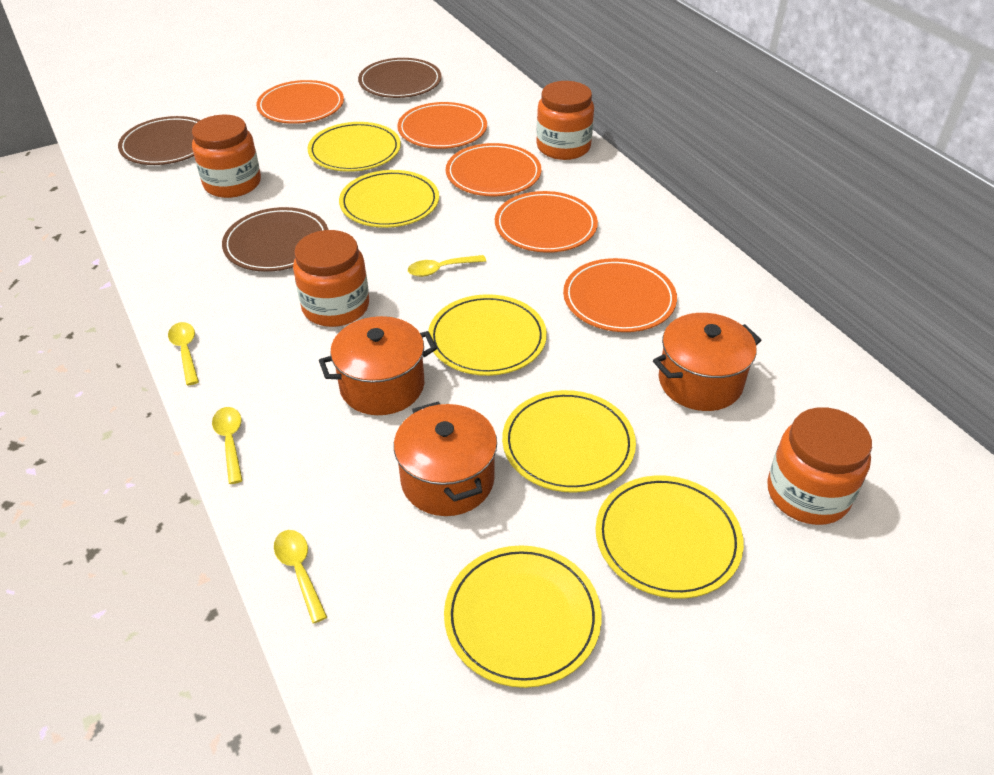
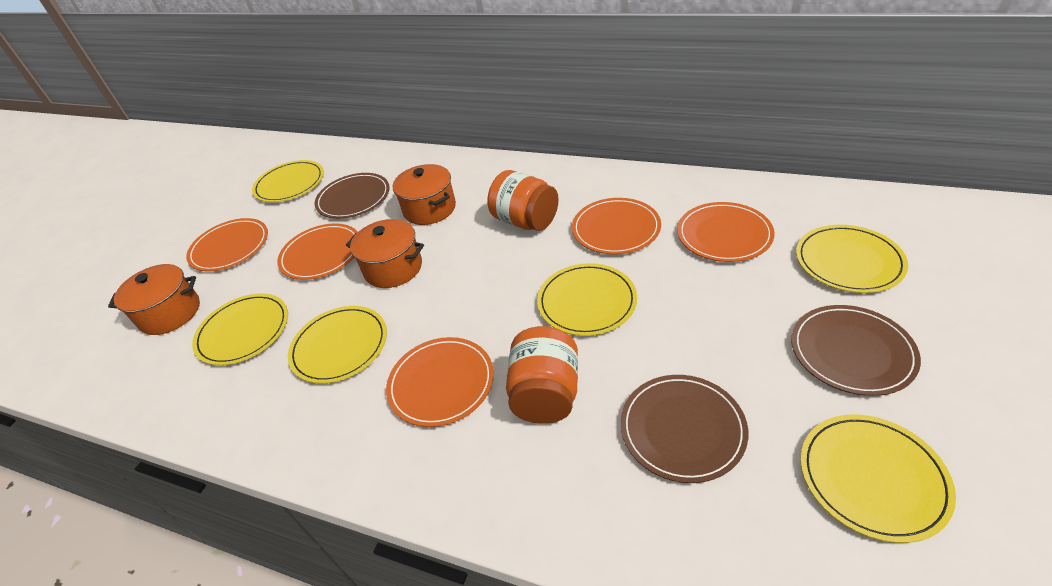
orange jar: [192,115,261,198] [293,230,369,327] [536,81,594,160] [767,407,872,525] = 4 -> [487,170,559,231] [506,326,578,424] = 2
yellow spoon: [168,322,199,385] [212,407,243,484] [274,530,327,624] [408,255,486,277] = 4 -> none = 0

